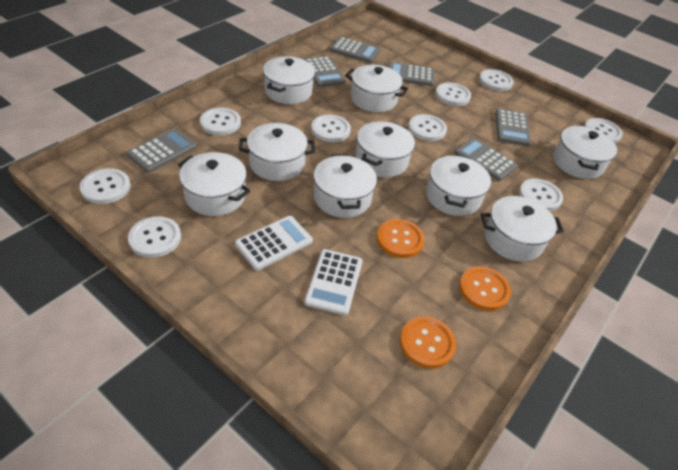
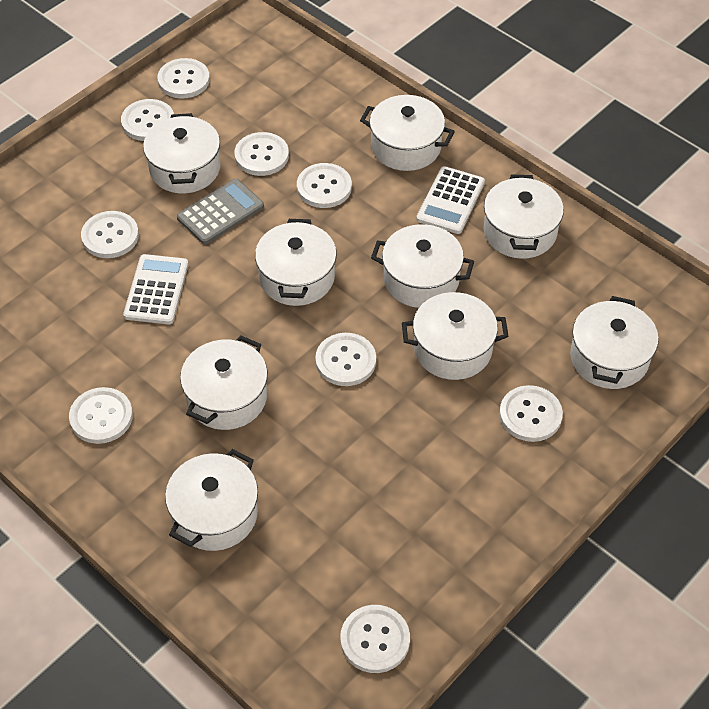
grey calculator: [126,129,197,173] [304,56,346,87] [330,37,380,63] [388,62,435,86] [455,138,518,181] [495,109,531,146] = 6 -> [177,179,264,244] = 1
orange button: [377,219,425,258] [400,316,456,369] [459,266,511,311] = 3 -> none = 0

